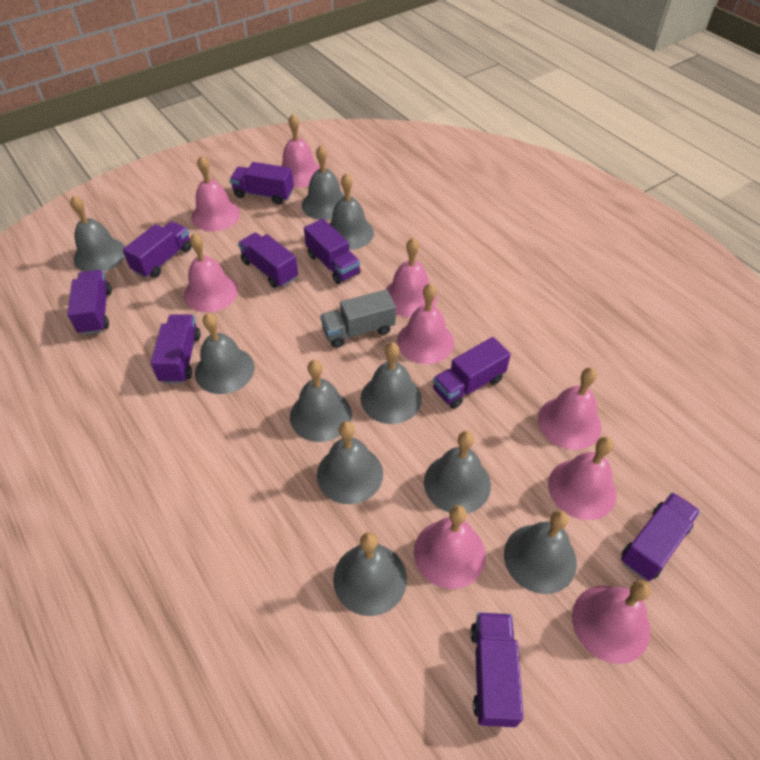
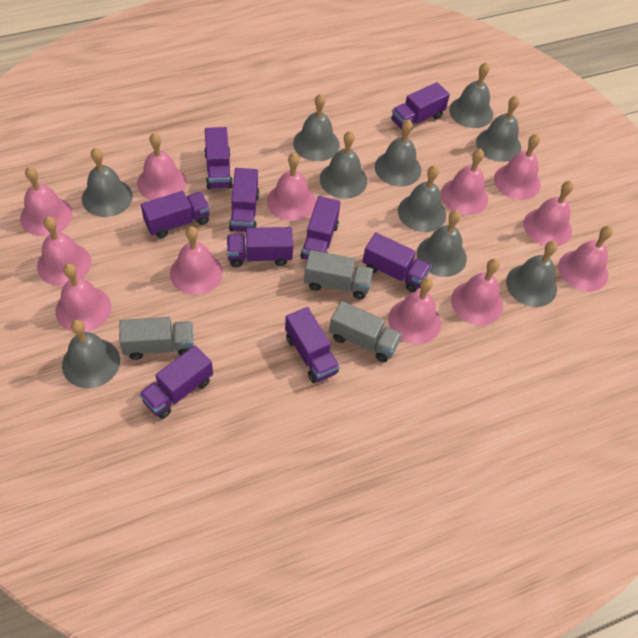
grey truck: [320,290,396,348] = 1 -> [119,317,194,360] [304,250,373,299] [329,301,402,362] = 3
pink bell: [184,233,238,312] [191,156,240,231] [281,114,320,187] [385,238,437,317] [397,283,454,364] [414,505,486,589] [538,367,602,450] [548,437,617,520] [572,580,651,664] = 9 -> [20,167,72,236] [37,216,91,286] [55,263,111,332] [137,133,187,200] [170,226,223,295] [267,153,316,221] [388,278,441,344] [441,148,488,215] [451,259,503,325] [494,134,541,200] [524,181,573,246] [558,226,613,292] = 12

